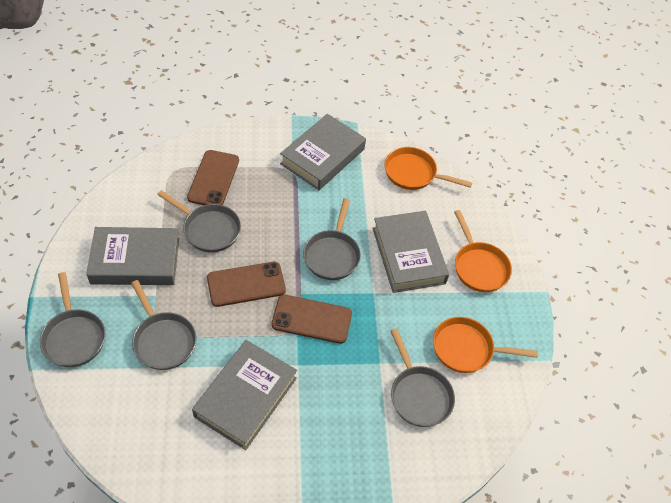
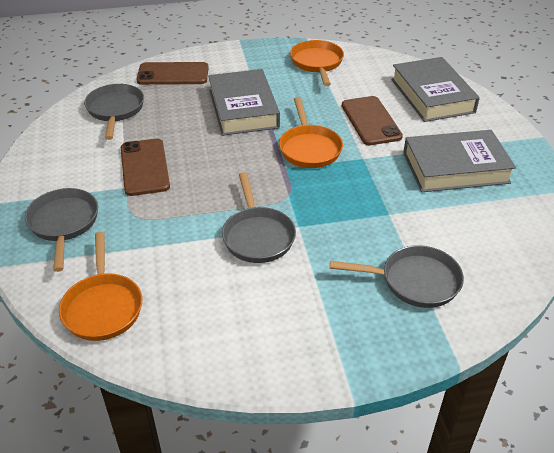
grey book: [86,227,179,285] [192,340,297,450] [280,114,366,190] [372,211,449,293] = 4 -> [208,69,280,136] [391,57,480,122] [403,130,516,192] = 3
grey pan: [40,272,105,367] [131,280,196,370] [157,190,241,252] [303,198,361,280] [390,328,455,427] = 5 -> [25,188,98,272] [84,84,144,140] [222,172,296,263] [330,245,464,308] = 4

